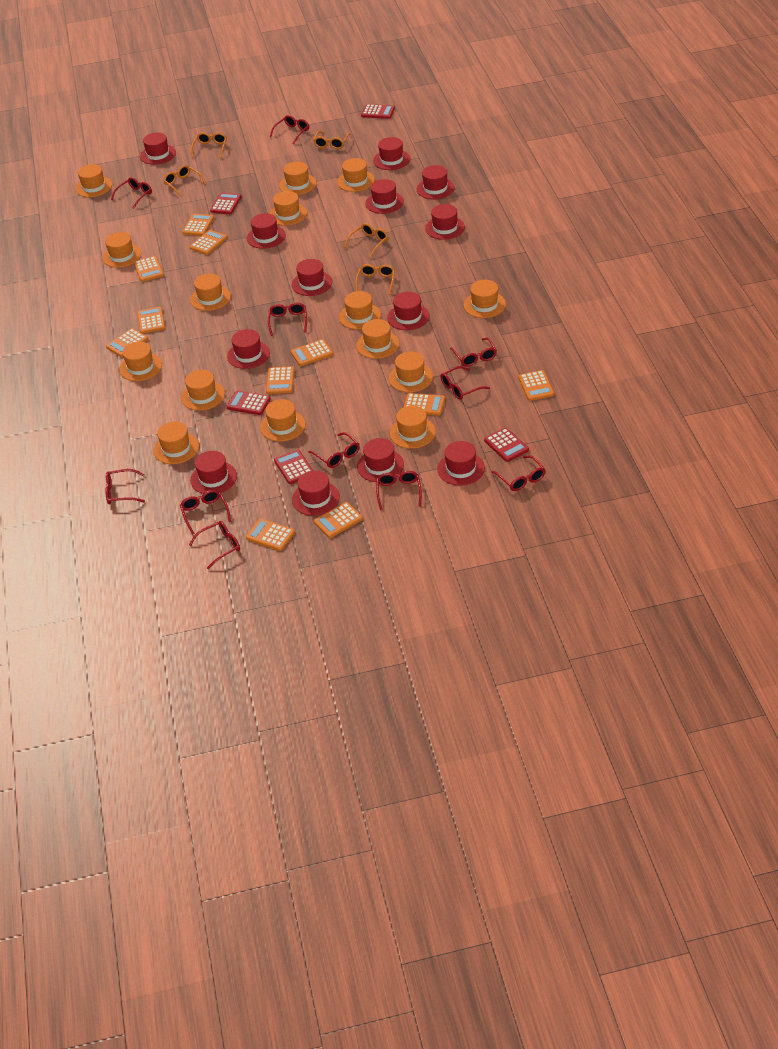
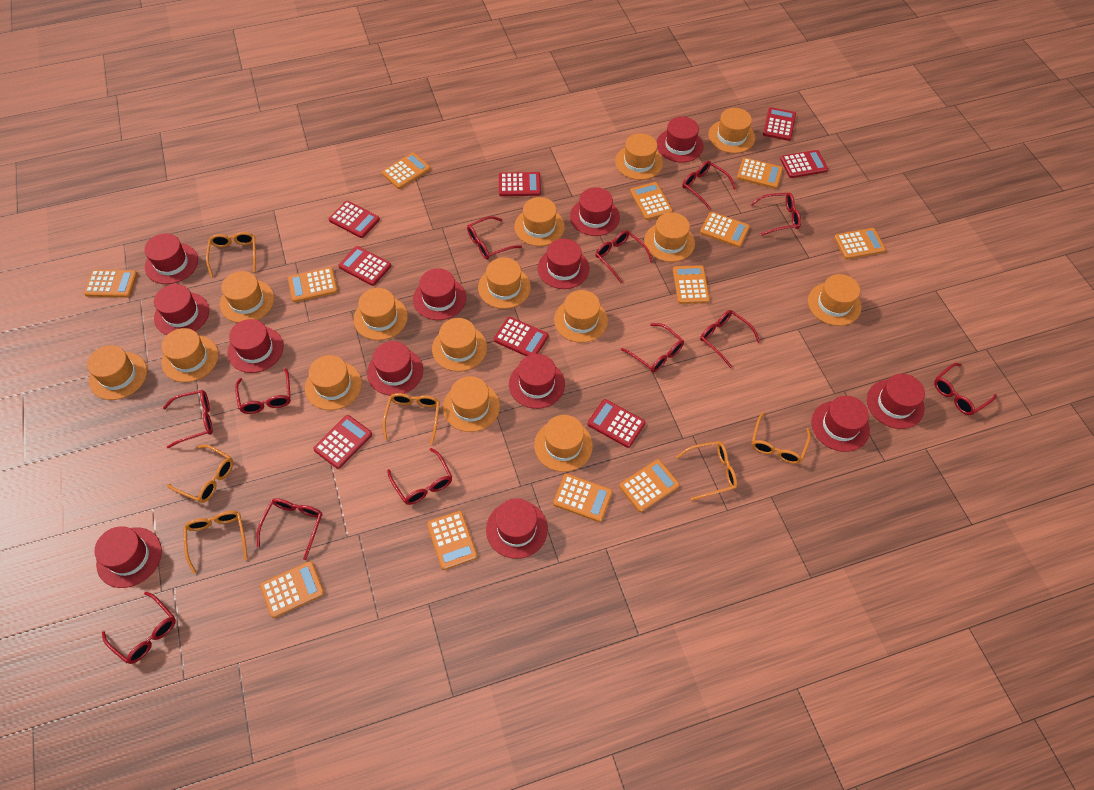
orange calculator: [106,328,148,357] [134,256,164,282] [137,307,165,334] [182,214,214,236] [189,230,227,255] [246,519,295,551] [266,366,294,394] [291,339,333,366] [314,502,363,538] [404,393,445,416] [518,370,554,401] = 11 -> [84,269,138,298] [260,561,325,618] [288,267,338,302] [382,152,431,189] [427,511,478,570] [553,474,613,522] [619,459,680,512] [630,182,673,220] [673,265,710,304] [700,212,750,248] [737,158,783,189] [834,228,886,259] = 12
orange glasses: [163,165,206,197] [191,132,227,158] [313,131,351,149] [344,223,388,257] [355,264,395,295] = 5 -> [167,445,233,503] [184,511,248,574] [206,232,256,277] [383,393,440,444] [676,441,737,501] [752,412,811,464] = 6
red calculator: [210,193,242,214] [226,390,271,415] [274,450,313,484] [361,104,395,119] [484,428,529,462] = 5 -> [313,415,372,469] [329,201,380,238] [338,246,391,286] [494,317,549,356] [499,172,541,196] [587,399,646,448] [763,107,796,141] [780,150,828,178] = 8
red glasses: [105,469,145,504] [111,177,152,209] [180,490,231,535] [189,521,240,569] [268,303,307,336] [270,115,309,144] [308,432,360,468] [376,471,422,511] [441,366,490,400] [450,337,497,367] [491,455,546,491] = 11 -> [102,592,176,664] [163,390,213,448] [235,368,291,414] [257,498,322,560] [387,448,452,505] [467,216,522,260] [595,230,653,283] [621,323,684,372] [682,161,736,210] [700,310,760,368] [750,193,801,236] [934,363,997,415] = 12

